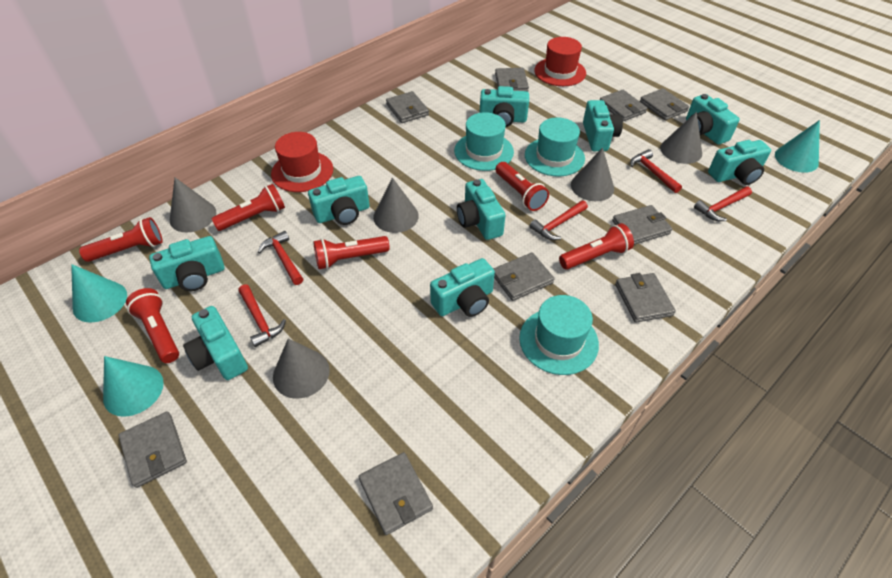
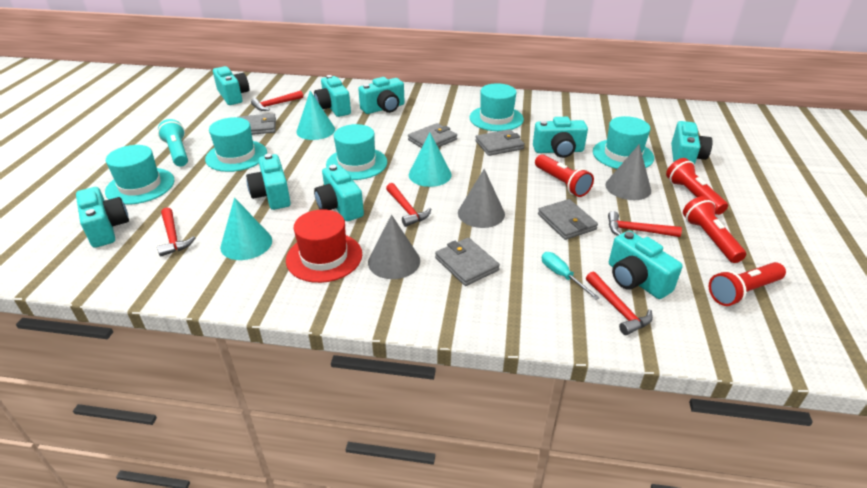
grey cone: [170,178,216,233] [273,338,330,399] [373,178,419,233] [571,147,614,201] [660,112,702,164] = 5 -> [368,215,420,279] [458,169,505,228] [606,144,651,200] = 3
grey wallet: [118,411,187,488] [358,452,433,535] [386,91,429,123] [493,252,554,301] [495,68,529,92] [600,90,647,121] [612,205,672,245] [615,273,676,323] [640,88,689,120] = 9 -> [238,113,276,135] [408,123,457,148] [435,238,500,286] [475,129,525,156] [538,199,598,240] = 5
red flashlight: [79,217,163,262] [126,288,179,363] [212,184,285,231] [314,236,390,269] [495,162,549,211] [559,223,634,270] = 6 -> [535,154,594,197] [666,158,728,215] [683,196,746,263] [709,262,786,306] = 4
red hat: [271,132,333,192] [534,37,586,86] = 2 -> [286,209,362,283] = 1
turquoise flashlight: none = 0 -> [158,119,188,166] = 1
turquoise hat: [454,112,514,171] [519,295,599,375] [525,117,585,177] = 3 -> [105,145,175,205] [205,117,267,172] [326,124,387,180] [469,83,524,131] [593,116,654,169] = 5
turquoise screwdriver: none = 0 -> [542,252,599,300] = 1

